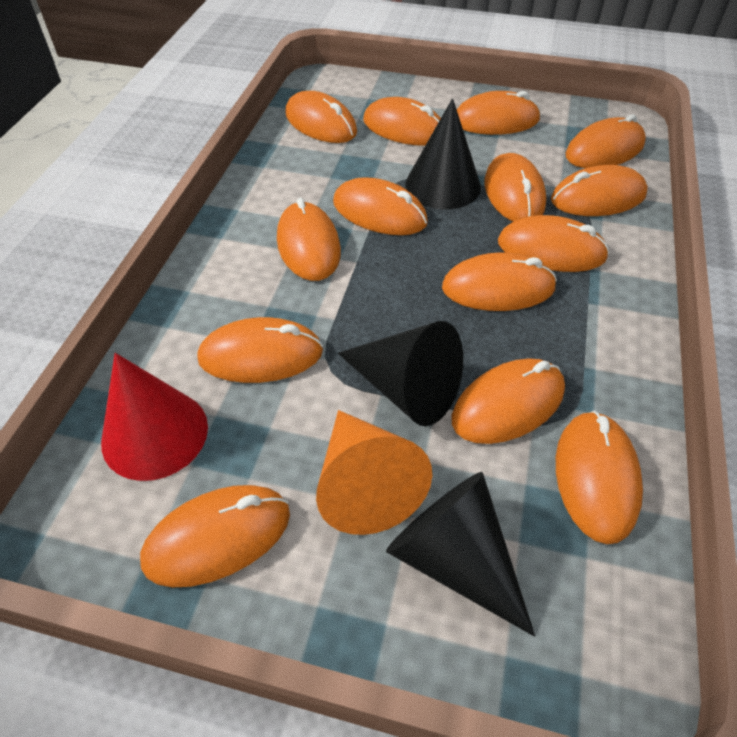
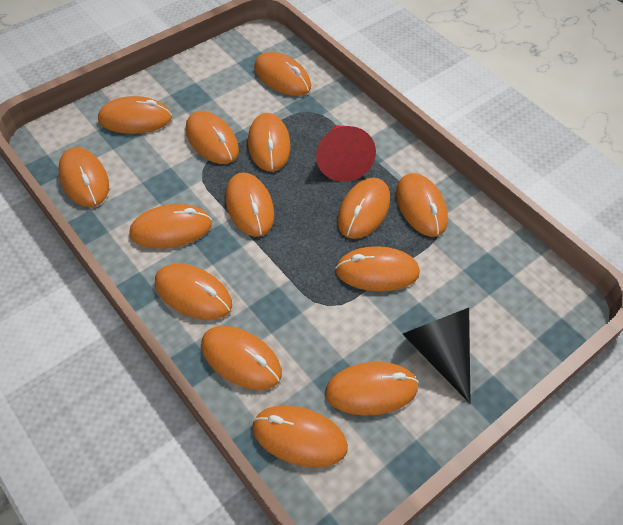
black cone: [338,321,463,426] [386,472,535,637] [405,98,481,209] = 3 -> [403,308,470,403] = 1
orange cone: [316,410,432,535] = 1 -> none = 0

